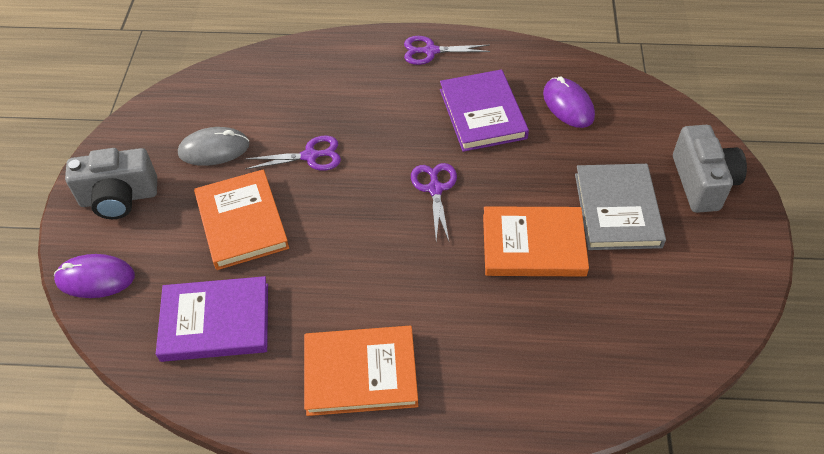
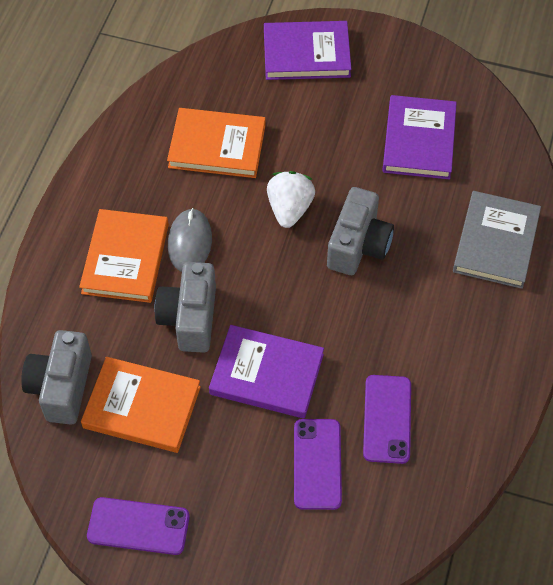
grey camera: [65,148,157,219] [673,125,747,213] = 2 -> [21,330,92,425] [154,262,216,353] [327,187,394,275] = 3
purple book: [156,276,268,362] [440,69,529,152] = 2 -> [209,325,324,418] [264,21,351,80] [382,95,457,179] = 3
purple mouse: [54,254,135,298] [543,76,595,128] = 2 -> none = 0
purple phone: none = 0 -> [87,497,190,555] [294,419,342,510] [363,375,411,464] = 3
purple scissors: [245,135,341,171] [404,36,491,65] [411,163,457,241] = 3 -> none = 0
white strawberry: none = 0 -> [267,171,315,228] = 1

